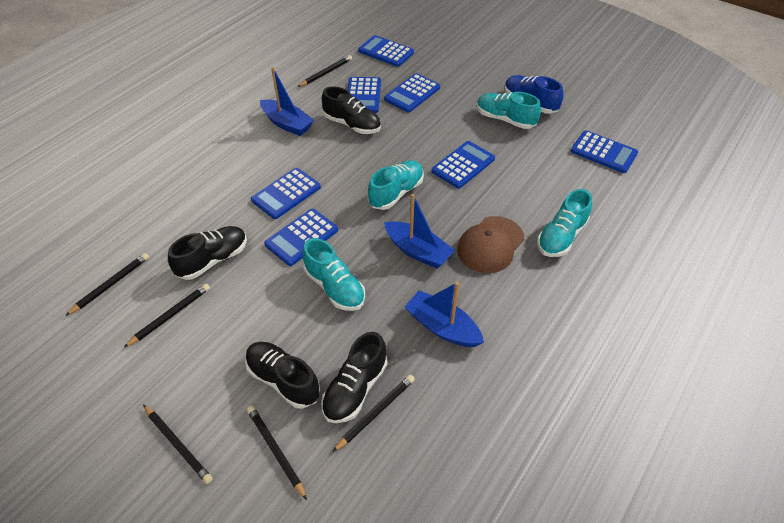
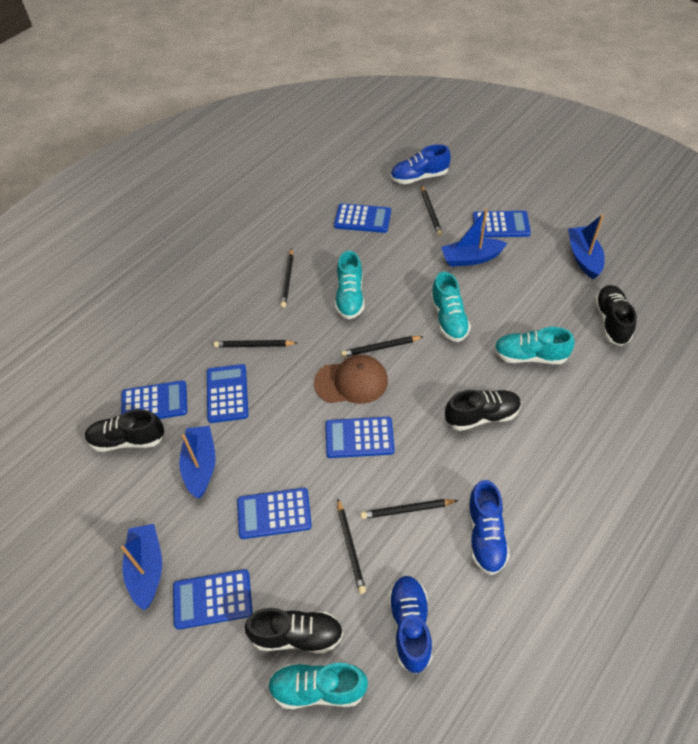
blue boat: [260,67,314,136] [384,194,455,268] [404,282,484,347] = 3 -> [121,524,162,610] [179,426,216,498] [441,209,508,267] [568,214,605,279] = 4
blue shoe: [505,75,563,114] = 1 -> [388,576,432,674] [390,144,451,184] [467,480,510,575] = 3

